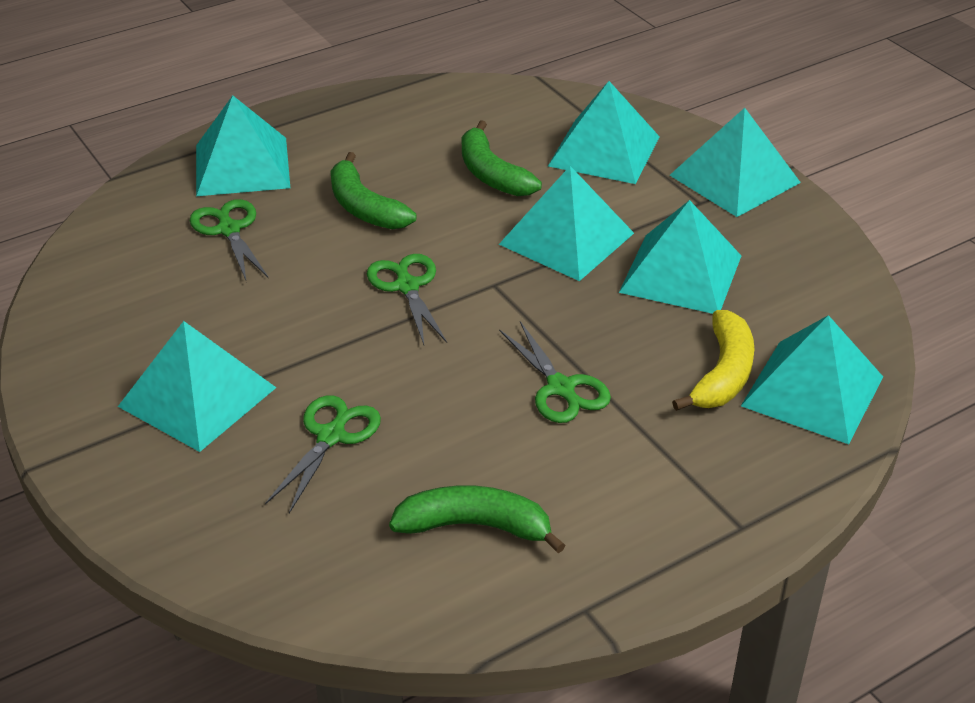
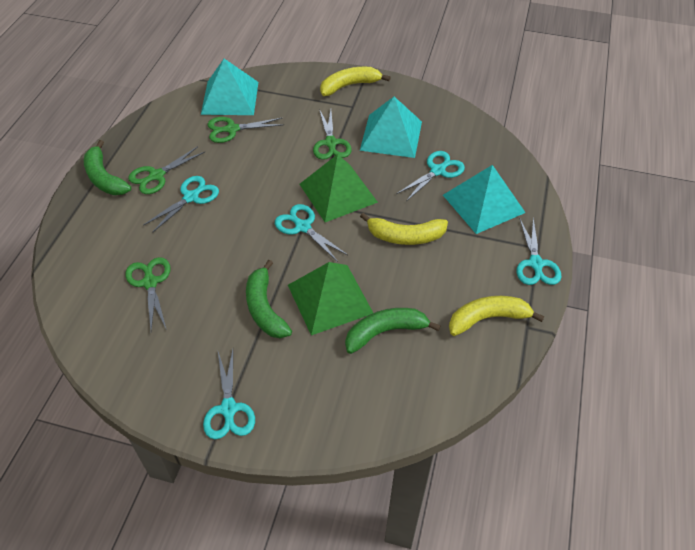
green pyramid: none = 0 -> [288,262,373,335] [299,154,378,222] = 2
turquoise pyramid: [118,321,276,452] [196,95,290,196] [499,166,634,281] [548,81,660,184] [619,200,741,314] [670,108,801,217] [741,315,883,444] = 7 -> [201,59,258,115] [360,97,422,158] [443,165,526,234] = 3
turquoise scissors: none = 0 -> [143,176,219,233] [203,349,255,439] [275,204,348,262] [396,151,465,201] [516,218,562,285] = 5
yellow banana: [672,310,755,411] = 1 -> [320,67,391,96] [360,213,448,245] [449,296,544,336] = 3

